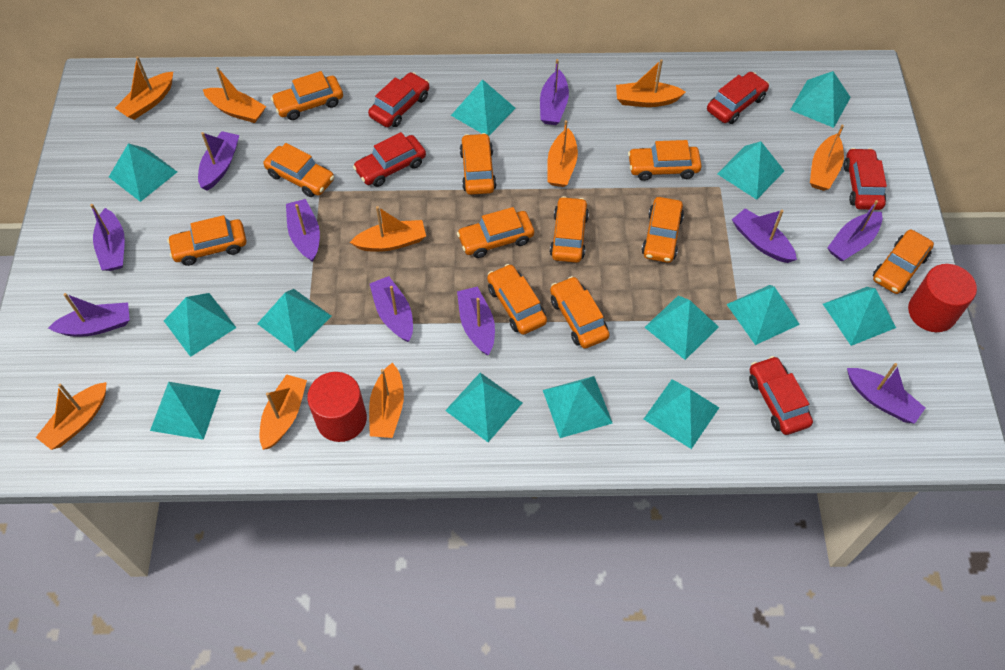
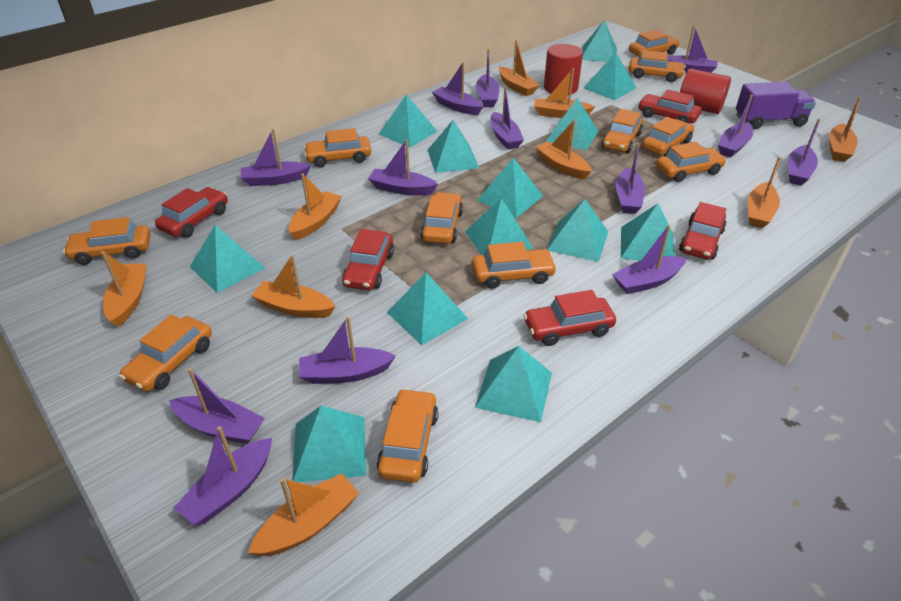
purple boat: [48,293,130,336] [90,204,125,271] [198,131,239,191] [286,199,320,262] [370,276,413,342] [457,286,495,355] [540,59,569,125] [732,209,797,263] [827,200,882,261] [847,363,925,424] = 10 -> [169,368,265,444] [174,426,272,525] [241,129,311,186] [299,316,396,384] [368,139,438,195] [432,62,483,115] [476,49,499,107] [491,86,524,150] [612,225,686,294] [615,143,645,214] [668,25,718,73] [718,95,753,158] [788,119,821,186] = 13
purple truck: none = 0 -> [736,82,816,129] = 1

